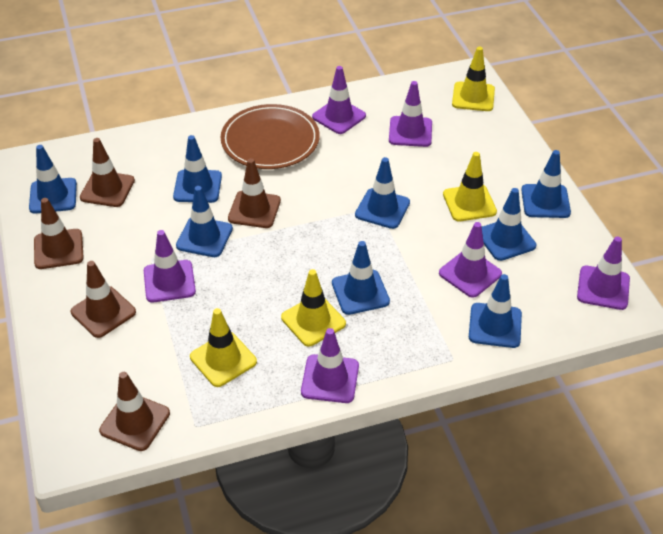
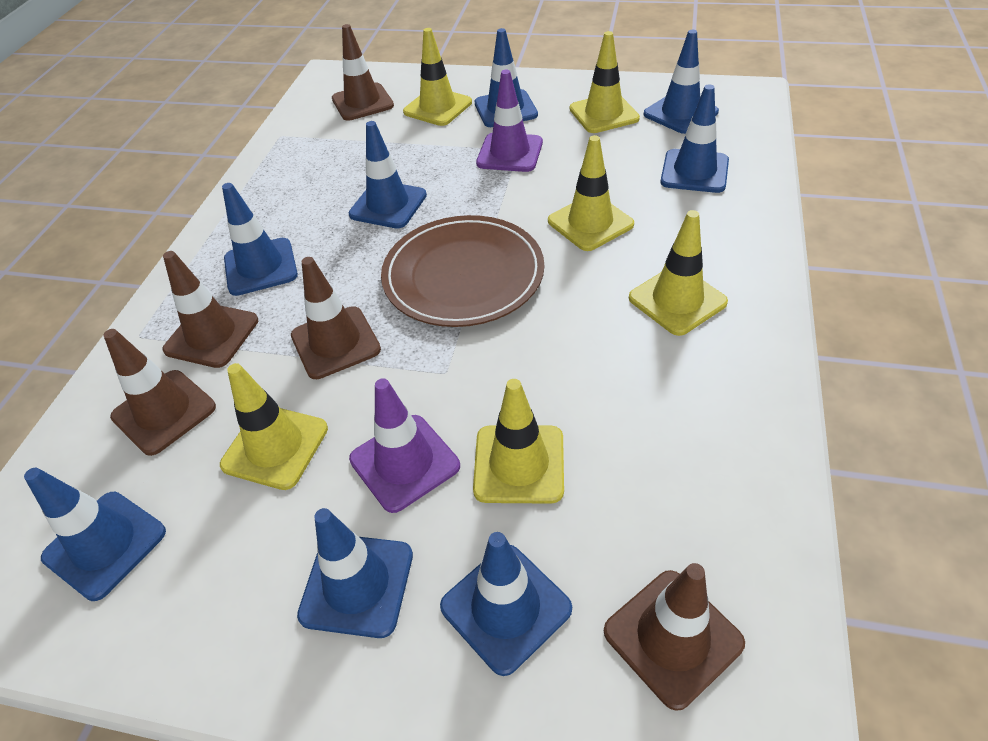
purple traffic cone: [144,230,196,303] [301,328,359,403] [312,66,366,134] [389,81,432,147] [439,222,502,298] [577,236,630,310] = 6 -> [349,378,460,513] [476,70,543,172] = 2
yellow traffic cone: [190,308,257,387] [281,269,346,347] [443,152,497,221] [452,47,495,111] = 4 -> [220,363,328,490] [403,28,472,126] [473,379,564,504] [548,135,634,251] [570,31,640,133] [629,210,728,336] = 6

